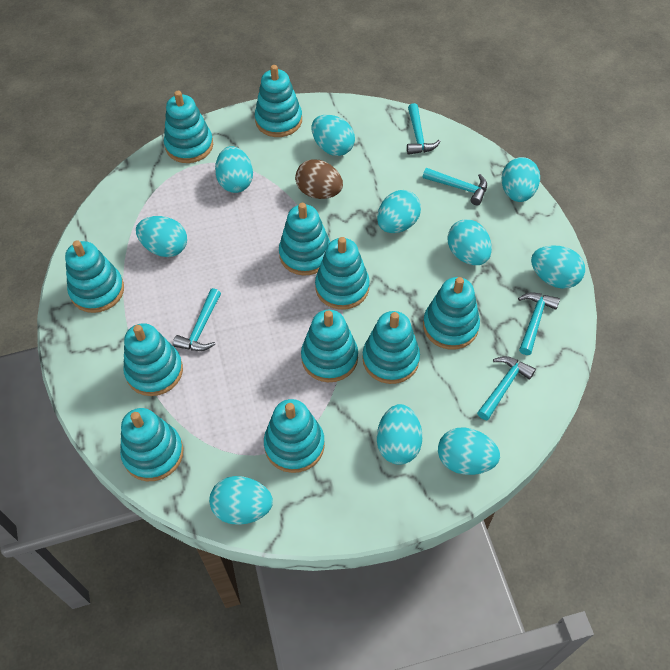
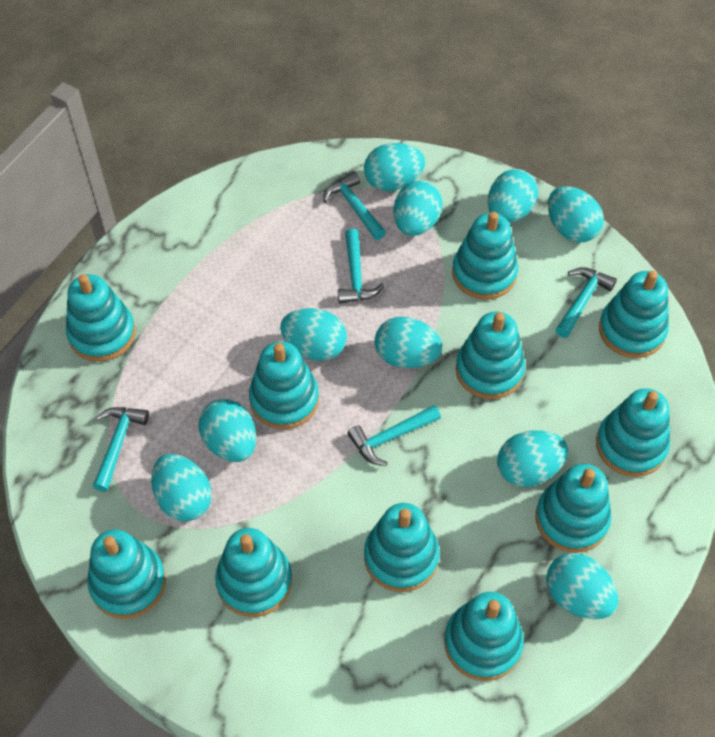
brown egg: [295,159,343,199] = 1 -> none = 0

